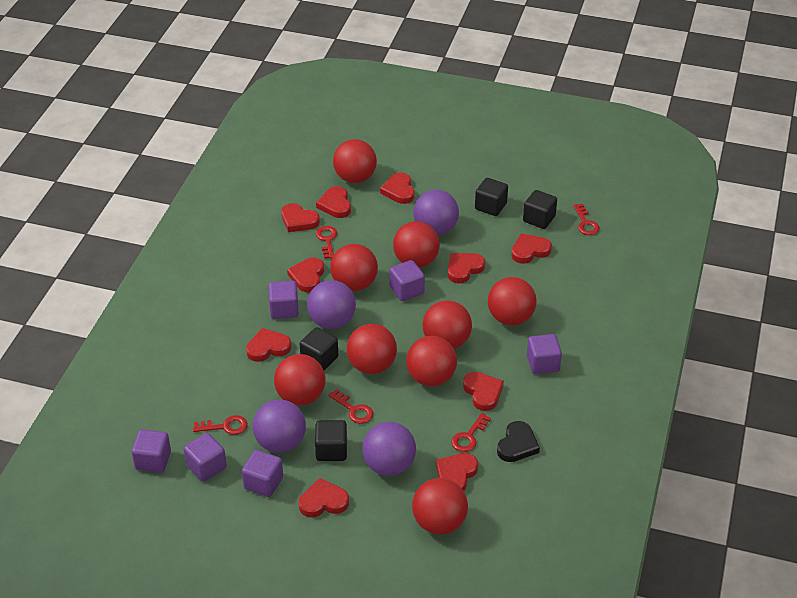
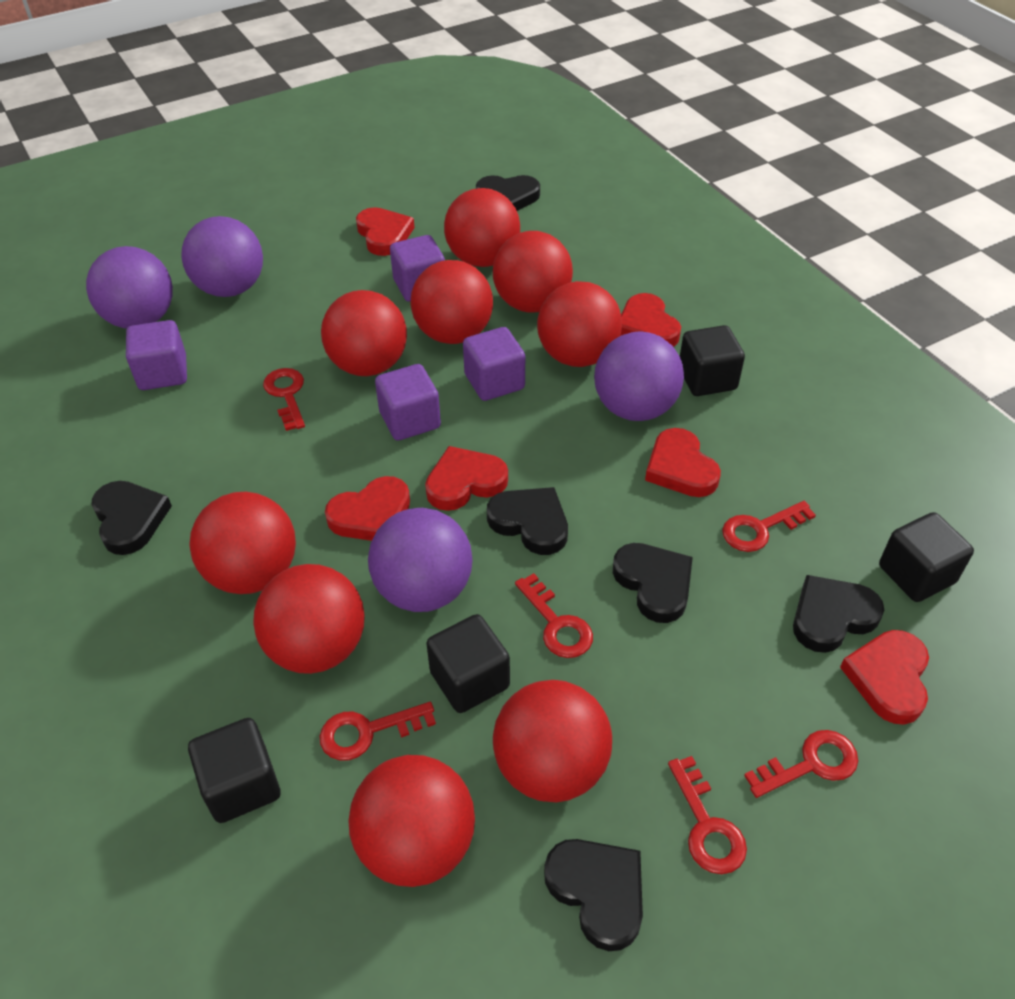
black heart: [497,421,540,462] = 1 -> [92,481,172,555] [476,175,540,211] [487,487,568,555] [544,839,643,951] [613,543,693,623] [793,575,884,653] = 6
purple cube: [132,429,171,473] [184,433,227,482] [242,450,283,497] [269,281,299,319] [389,260,425,301] [527,334,562,374] = 6 -> [126,320,187,390] [375,364,441,441] [390,235,445,301] [463,327,525,401] = 4
red heart: [246,328,291,362] [281,203,320,232] [287,257,324,292] [299,478,349,517] [316,186,351,218] [380,173,415,204] [436,453,478,491] [448,253,485,283] [463,372,504,411] [511,234,552,264] = 10 -> [325,476,410,541] [356,207,415,256] [425,446,508,511] [620,293,681,347] [645,428,721,497] [840,630,929,725] = 6
red key: [193,415,248,435] [316,226,337,259] [328,389,373,424] [451,413,491,452] [573,204,600,235] = 5 -> [263,368,305,431] [319,702,436,761] [515,573,593,658] [668,756,747,874] [722,501,816,552] [744,730,858,798] = 6

